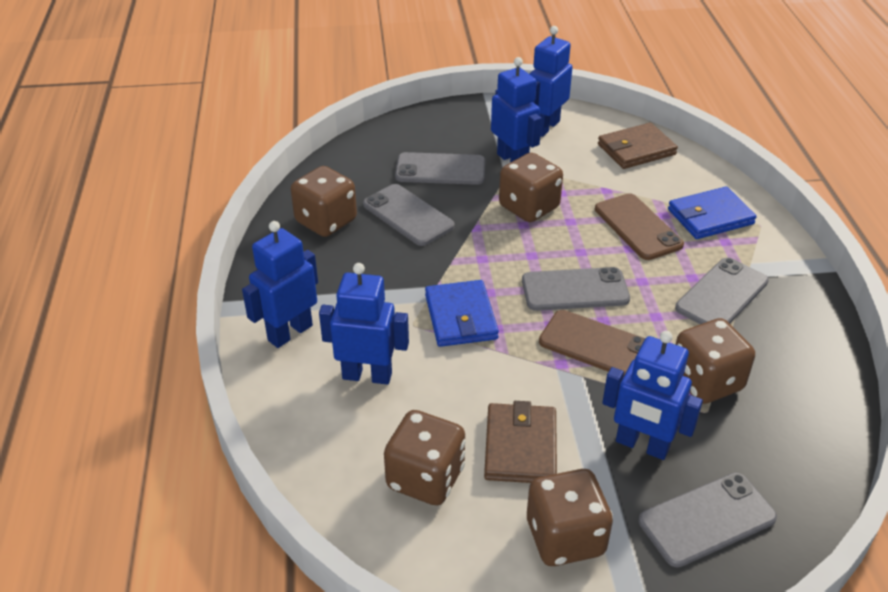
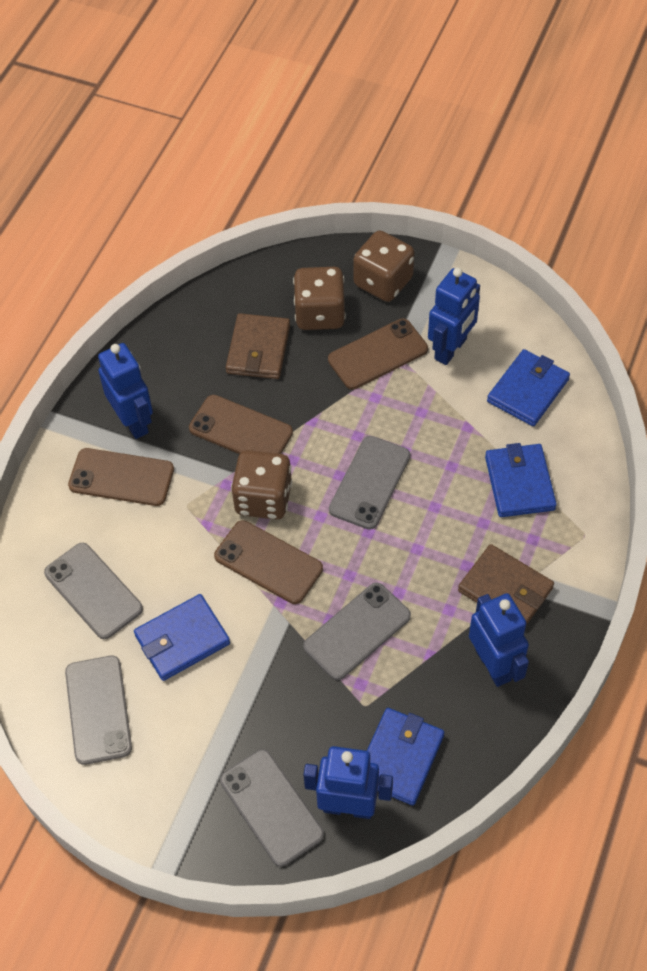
blue robot: [242,221,318,348] [319,263,409,385] [491,57,542,163] [529,26,573,137] [602,331,703,460] = 5 -> [98,343,153,439] [303,746,393,819] [428,268,480,365] [469,593,529,687] = 4
blue wallet: [425,280,499,347] [668,187,757,239] = 2 -> [134,594,230,681] [367,708,444,805] [485,443,557,517] [487,349,570,426] = 4
brown dice: [291,166,357,237] [384,410,465,505] [499,153,563,222] [527,469,613,566] [675,318,755,404] = 5 -> [231,450,292,520] [293,267,346,330] [353,231,414,302] = 3
brown phone: [539,310,645,377] [595,193,684,260] = 2 -> [68,448,174,506] [189,395,293,454] [214,520,323,604] [328,319,428,390] = 4

